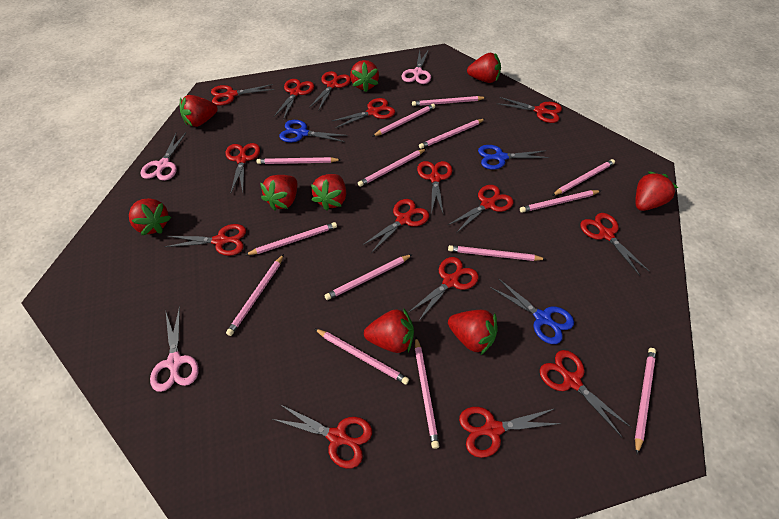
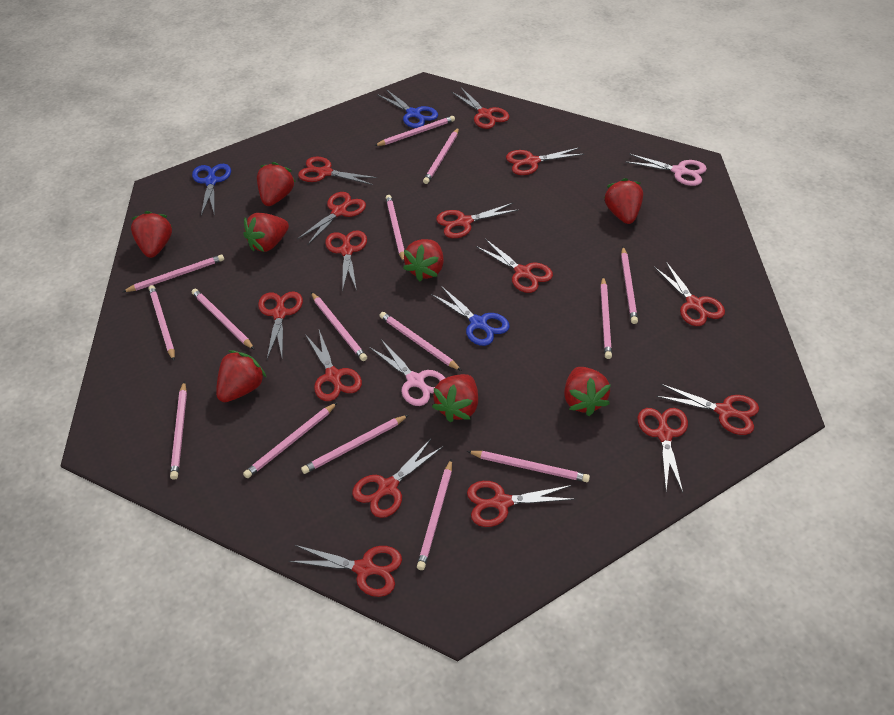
pink pencil: [226,254,284,336] [245,222,337,255] [257,157,341,164] [315,329,409,385] [324,254,413,300] [358,149,426,187] [372,104,435,137] [412,96,486,106] [415,337,439,449] [419,119,485,149] [448,245,546,261] [520,190,601,213] [552,159,615,196] [635,348,656,454] = 14 -> [123,254,224,292] [149,285,175,361] [170,381,187,480] [192,289,255,350] [243,402,338,478] [301,415,408,474] [311,292,367,361] [374,116,455,146] [380,312,462,371] [386,195,404,262] [417,459,452,570] [423,128,459,184] [467,451,590,482] [600,277,612,359] [621,247,638,324] = 15
pink scissors: [141,132,186,181] [150,306,199,392] [401,49,431,84] = 3 -> [369,339,445,406] [626,154,707,186] = 2
red strawberry: [129,198,171,235] [180,95,218,127] [260,175,297,211] [311,174,346,211] [350,60,379,92] [364,308,414,353] [448,310,498,355] [467,53,501,83] [635,171,678,211] = 9 -> [131,211,172,258] [216,350,267,402] [243,213,289,252] [257,162,296,206] [403,239,444,281] [432,374,478,422] [564,367,611,416] [604,178,643,224] = 8

